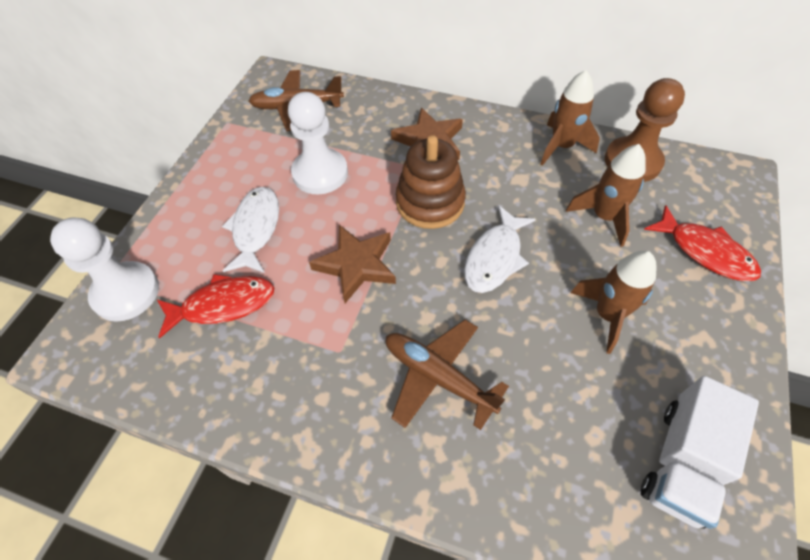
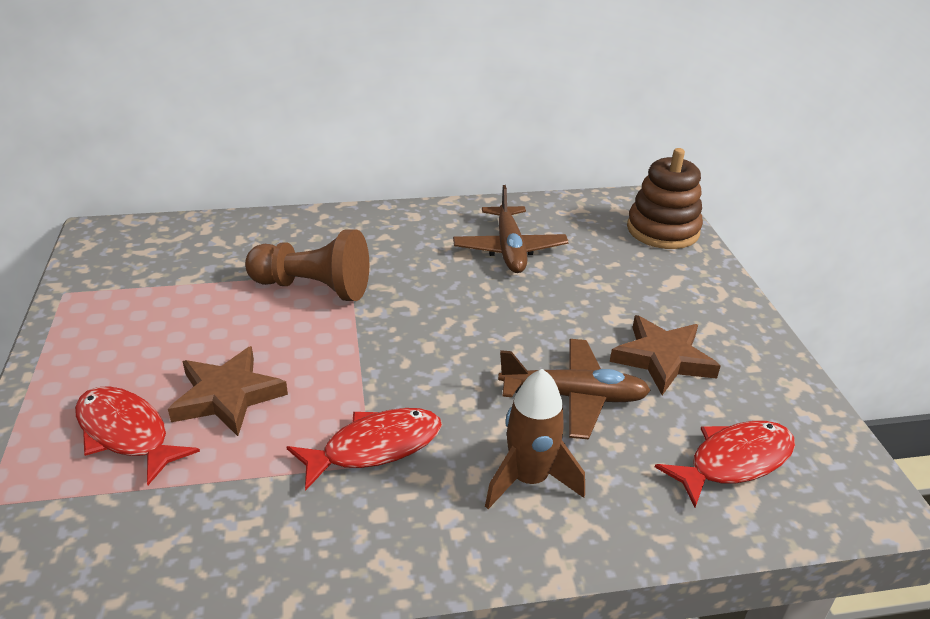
brown rocket: [540,70,600,165] [566,144,646,247] [571,251,657,354] = 3 -> [485,369,585,509] = 1
red fish: [157,274,274,338] [644,205,761,281] = 2 -> [75,386,200,485] [287,408,442,491] [655,421,795,508] = 3
white fish: [222,187,279,273] [464,205,536,293] = 2 -> none = 0
white pawn: [50,217,159,322] [288,92,348,194] = 2 -> none = 0
white truck: [641,376,759,529] = 1 -> none = 0

